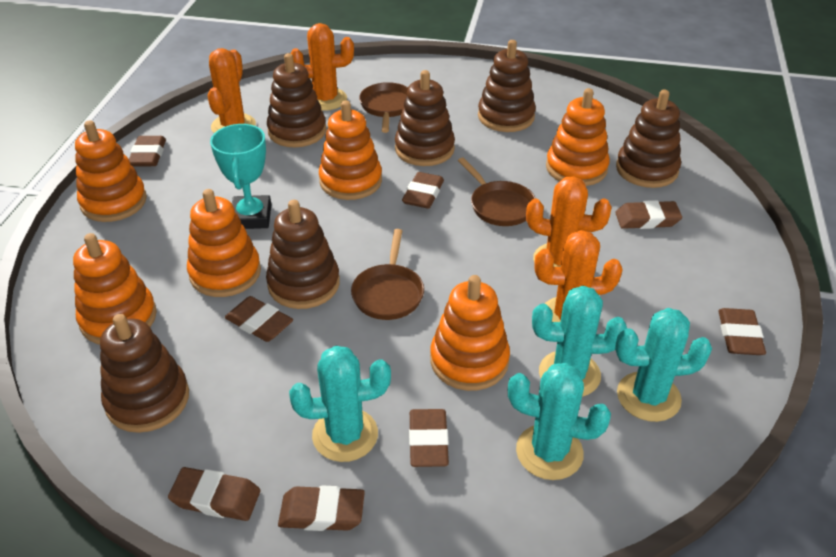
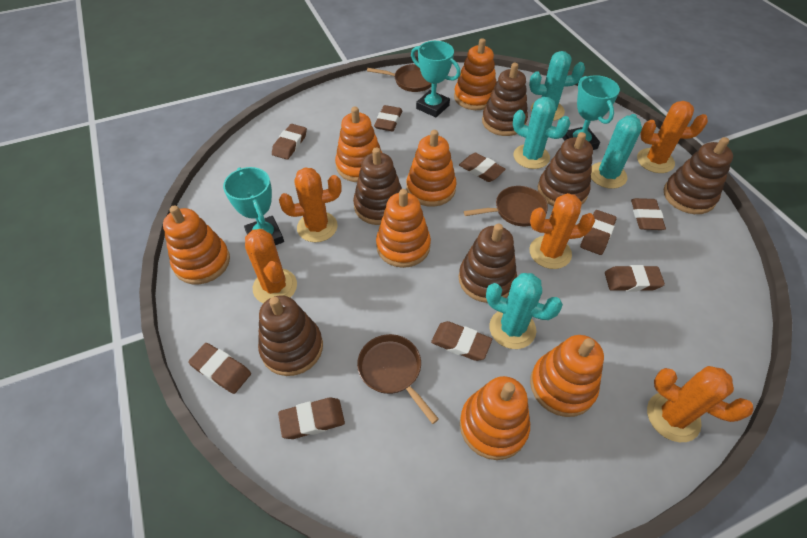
brown eraser: [129,136,166,167] [168,467,261,521] [225,296,293,342] [278,485,365,531] [402,172,444,209] [409,409,449,467] [615,200,682,229] [718,308,766,355] = 8 -> [188,343,251,394] [272,124,307,160] [278,397,345,439] [374,105,402,131] [431,321,492,361] [459,153,506,182] [580,210,617,255] [605,265,665,291] [631,198,666,230] = 9
orange cactus: [208,48,256,133] [290,23,354,111] [526,176,612,267] [535,230,623,322] = 4 -> [245,229,297,303] [279,167,342,242] [529,193,595,269] [637,101,708,173] [647,366,754,442] = 5
orange stacking toy: [73,233,157,345] [75,120,147,222] [187,189,261,297] [319,101,382,200] [430,275,510,391] [546,88,610,186] = 6 -> [163,205,230,284] [335,107,382,182] [376,189,431,268] [406,130,457,207] [454,38,496,110] [460,376,530,460] [530,335,604,417] = 7
turquoise trophy: [210,124,271,229] = 1 -> [223,167,284,245] [411,41,461,117] [562,75,620,150] = 3

